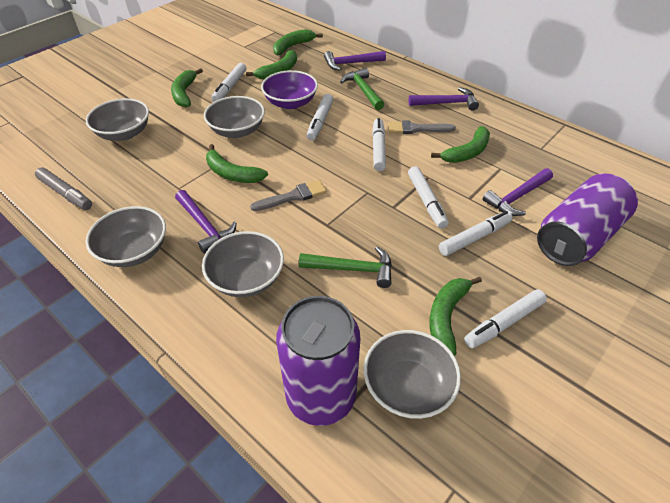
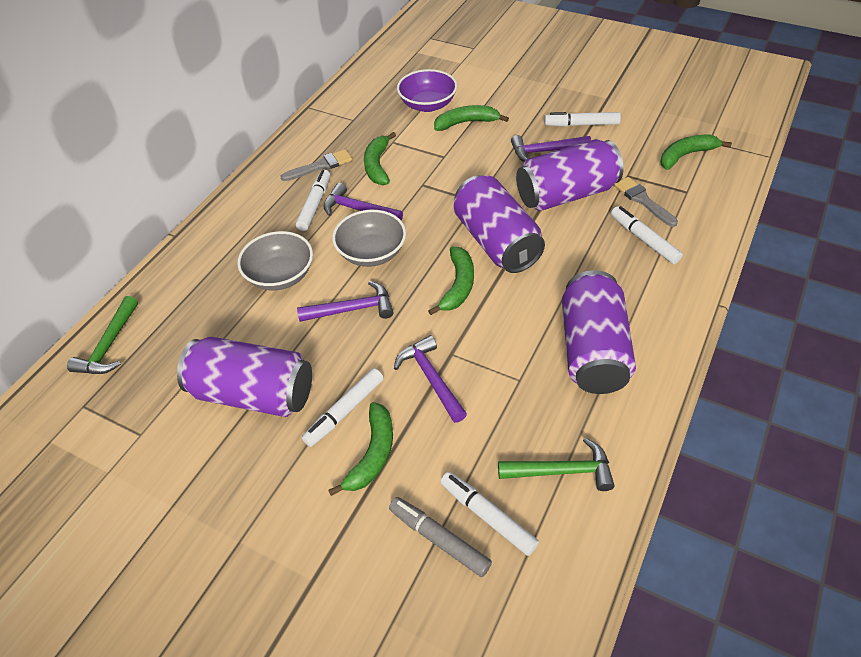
green banana: [171,68,203,107] [206,144,268,183] [246,50,297,79] [273,29,323,56] [429,277,482,356] [431,126,490,163] = 6 -> [329,402,393,496] [364,132,396,185] [428,247,474,315] [434,105,509,131] [660,134,732,170] = 5
grey bowl: [86,98,149,141] [86,206,166,267] [202,231,284,297] [204,96,265,138] [364,330,461,419] = 5 -> [238,231,313,290] [332,210,406,267] = 2
purple can: [276,296,360,426] [537,173,638,266] = 2 -> [177,337,312,417] [454,175,545,273] [516,139,624,211] [562,270,636,394] = 4
white marker: [211,63,246,102] [307,94,333,141] [372,118,386,171] [408,166,449,228] [439,211,513,256] [464,289,547,348] = 6 -> [296,170,330,231] [302,368,384,447] [440,472,539,556] [544,112,621,126] [611,206,683,264] = 5

